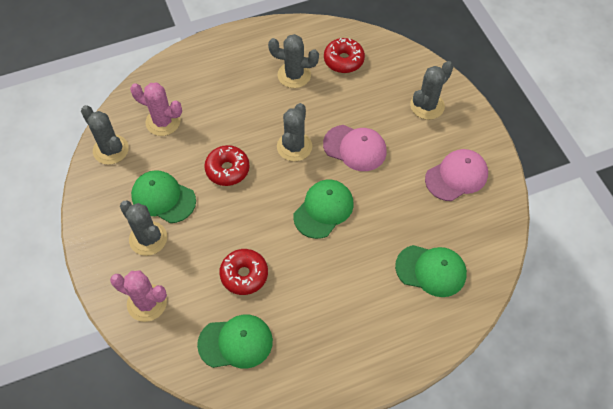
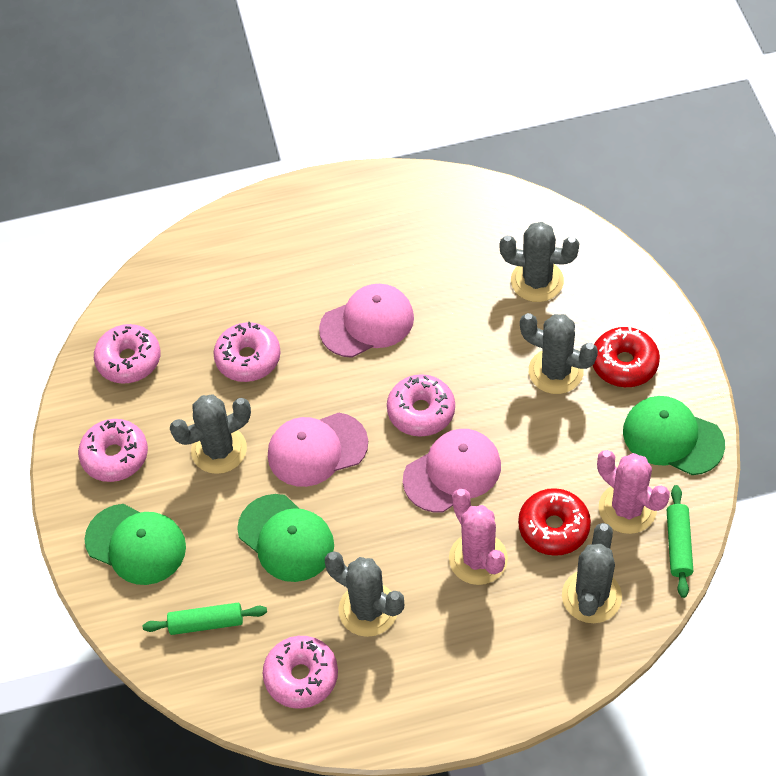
green cap: [131,170,196,223] [197,315,273,369] [293,180,354,239] [395,245,467,297] = 4 -> [85,504,186,585] [237,494,334,582] [623,396,725,475] = 3
green rolling pin: none = 0 -> [143,603,267,635] [667,485,693,598] = 2
pink cap: [323,125,387,171] [425,149,488,201] = 2 -> [268,413,368,487] [319,284,414,358] [403,429,501,512] = 3
pink donut: none = 0 -> [78,419,148,482] [94,324,160,384] [213,322,281,382] [263,636,338,709] [387,374,455,437] = 5
red donut: [204,145,250,186] [219,249,268,295] [324,38,365,73] = 3 -> [518,488,591,556] [593,327,660,387] = 2

